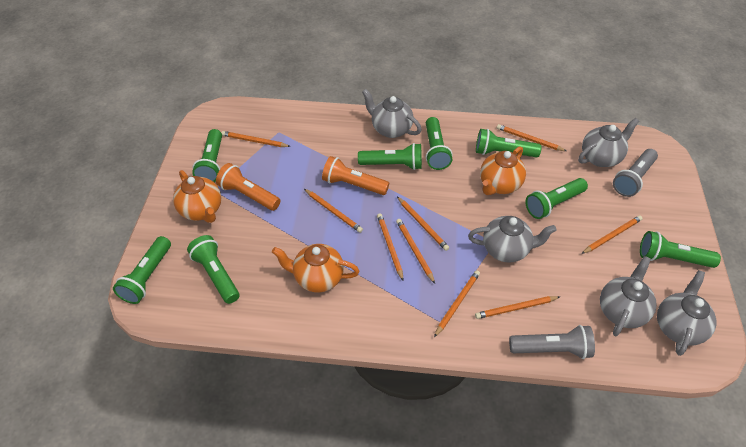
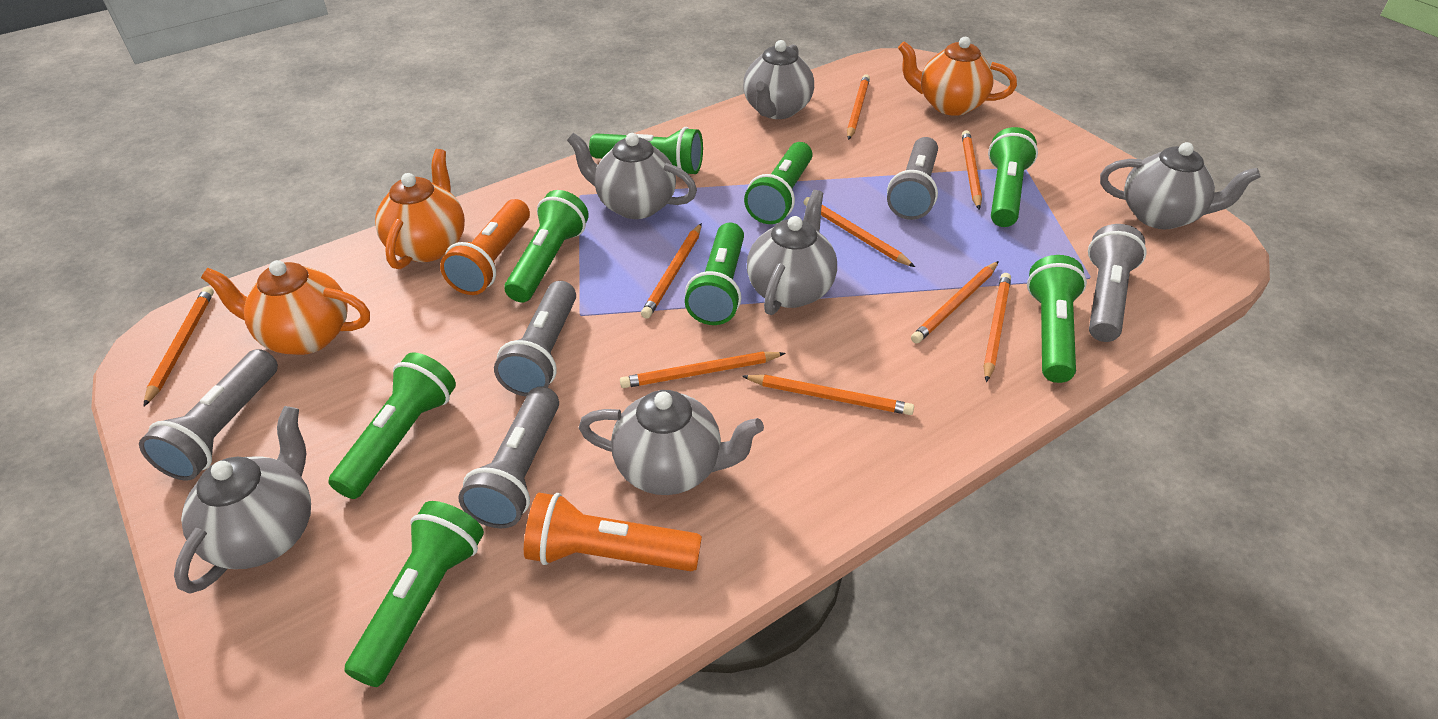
grey flashlight: [509,325,595,359] [613,149,658,197] = 2 -> [139,349,278,481] [458,386,559,528] [494,281,576,396] [887,137,938,220] [1088,224,1147,342] = 5
grey teapot: [362,89,422,138] [468,216,557,263] [578,118,639,167] [600,256,657,336] [657,270,717,356] = 5 -> [174,406,311,594] [567,133,697,219] [579,390,764,495] [743,40,814,119] [747,190,837,315] [1100,142,1261,229] = 6

